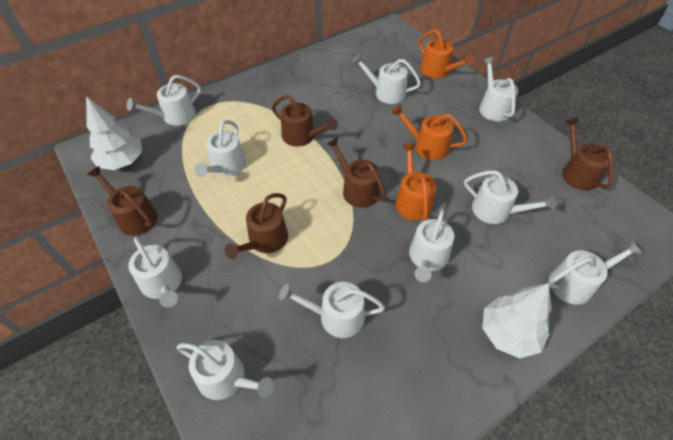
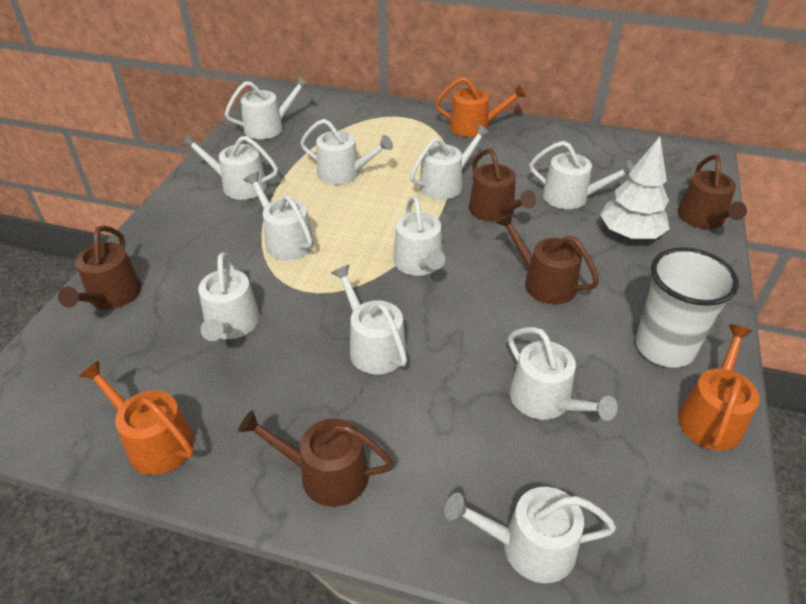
white cup: none = 0 -> [635,247,739,368] = 1
white tree: [86,96,142,170] [482,283,551,358] = 2 -> [600,137,670,239] = 1
white watering can: [126,75,201,126] [129,237,182,308] [177,340,274,400] [194,120,246,177] [279,282,385,338] [352,54,421,104] [409,208,454,282] [464,170,556,224] [479,57,518,121] [548,240,643,305] = 10 -> [182,133,278,200] [198,252,260,341] [225,76,309,139] [244,172,314,260] [300,119,393,185] [331,265,407,374] [393,196,445,276] [410,124,490,200] [444,487,616,583] [508,327,618,421] [529,141,634,209] = 11

